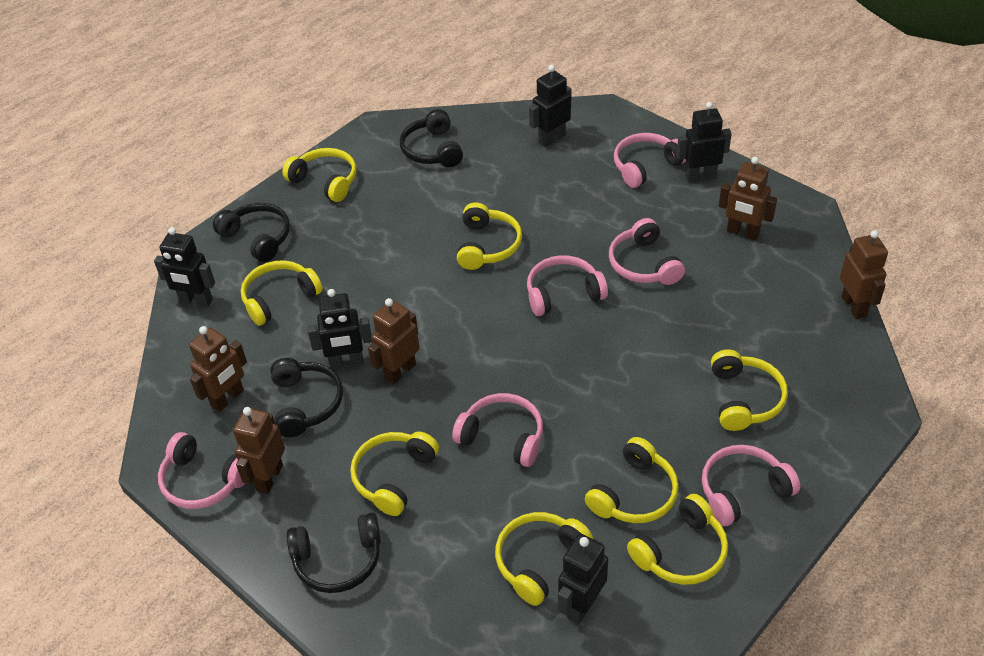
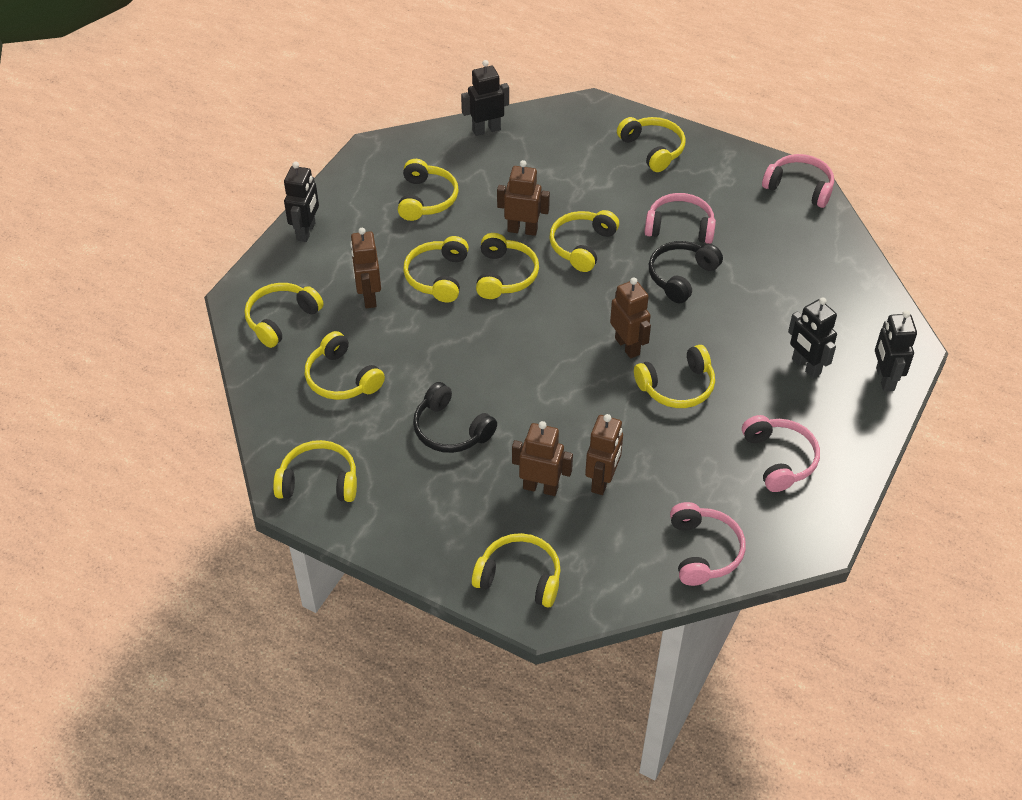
black headphones: [213,203,290,262] [271,358,343,437] [287,513,381,593] [399,109,463,167] = 4 -> [413,382,497,453] [649,241,723,303] = 2
black robot: [154,227,215,307] [307,289,372,369] [529,65,571,147] [558,534,608,624] [676,102,732,182] = 5 -> [284,162,319,242] [461,60,509,136] [788,297,837,378] [875,310,917,391] = 4
pink headphones: [158,432,245,509] [452,393,543,467] [527,255,608,316] [609,218,685,285] [614,133,686,188] [702,445,801,526] = 6 -> [645,193,716,244] [670,502,746,586] [742,415,820,492] [762,154,834,208] = 4
yellow headphones: [241,260,323,326] [282,148,356,202] [350,432,439,516] [457,202,522,270] [495,512,593,606] [585,437,679,523] [627,494,728,585] [711,349,788,431] = 8 -> [245,283,324,348] [273,440,357,502] [305,331,385,400] [398,159,458,221] [403,236,469,302] [472,533,561,608] [476,233,539,299] [549,210,619,272] [617,117,686,172] [634,345,715,408] = 10

